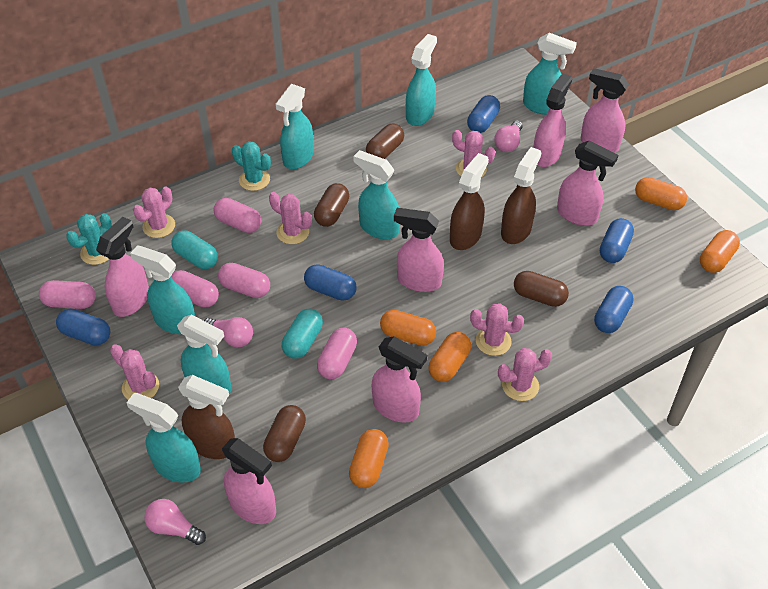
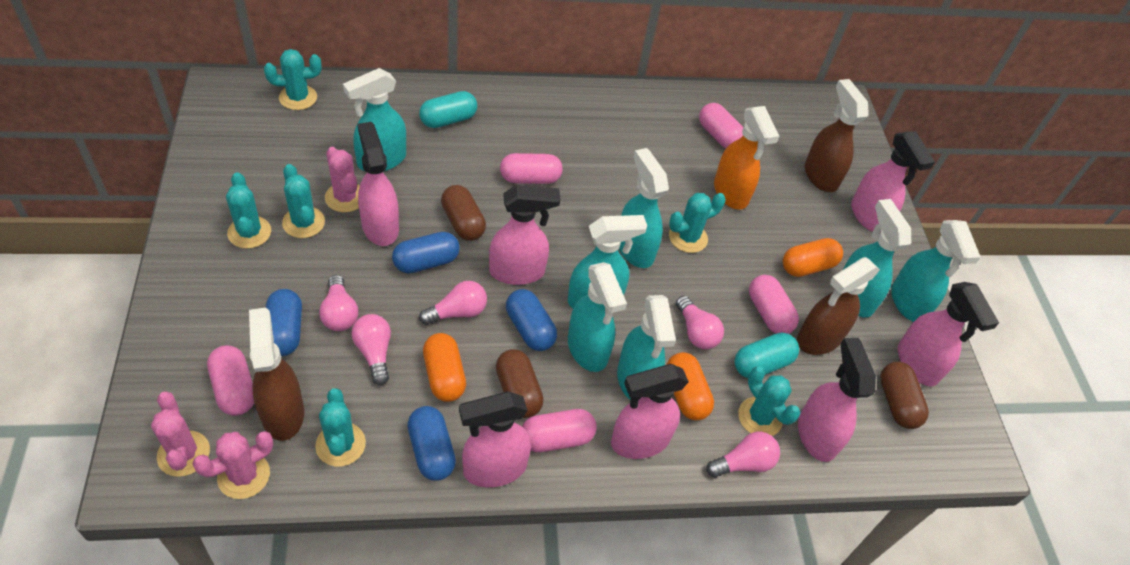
blue capsule: [56,309,110,346] [304,264,356,301] [467,95,500,133] [594,286,634,333] [600,218,634,263] = 5 -> [266,289,302,356] [392,232,460,273] [407,406,456,481] [506,289,557,351] = 4
brown capsule: [263,405,306,462] [314,183,349,227] [366,124,404,159] [514,271,569,307] = 4 -> [441,185,486,241] [496,349,544,418] [880,362,929,429] = 3
orange capsule: [349,429,389,488] [380,310,436,346] [428,332,471,382] [635,177,687,210] [700,230,740,273] = 5 -> [423,333,466,402] [666,352,714,420] [783,238,843,277] = 3
orange spray bottle: none = 0 -> [714,106,780,210] = 1
pink cactus: [110,344,159,400] [133,187,175,238] [269,192,312,244] [452,130,495,177] [470,303,524,356] [498,348,552,401] = 6 -> [151,391,210,477] [193,431,273,499] [325,147,360,212] = 3
pink light bulb: [144,499,206,545] [204,317,253,347] [494,120,523,152] = 3 -> [319,275,358,331] [351,314,391,385] [419,281,487,325] [676,296,724,349] [706,431,780,478] = 5
turquoise cactus: [66,213,112,265] [232,141,271,191] = 2 -> [226,172,271,249] [264,49,321,110] [282,164,325,238] [315,388,366,467] [669,193,726,253] [738,366,801,436] = 6

